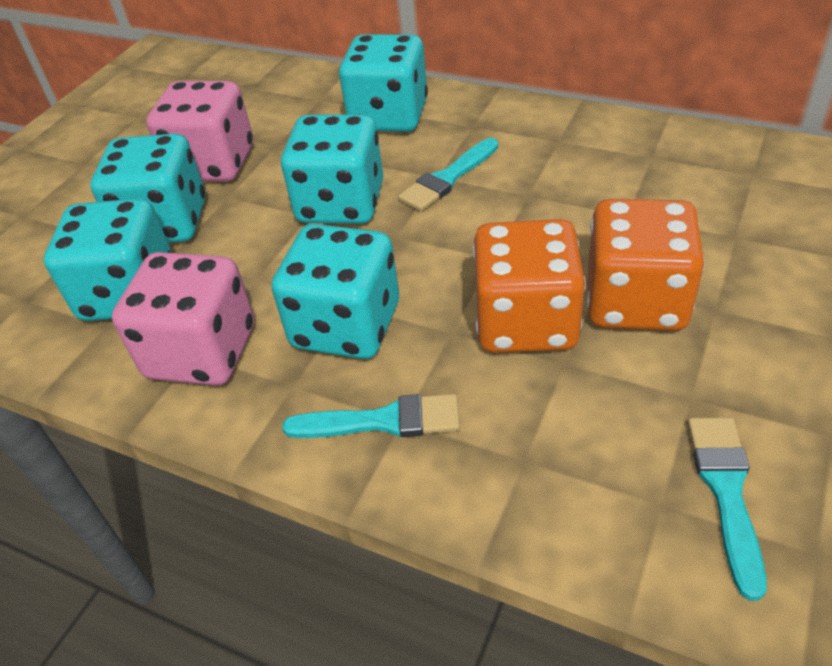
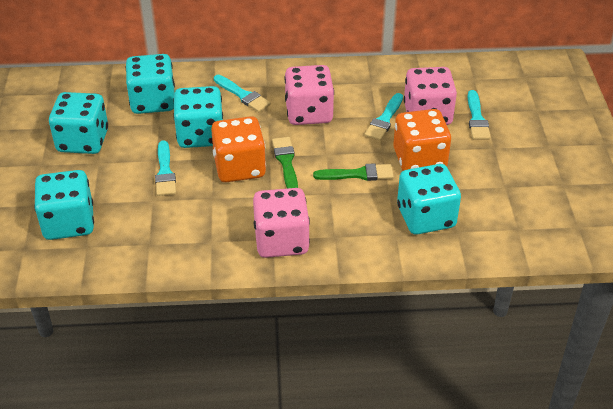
green brush: none = 0 -> [272,137,298,188] [313,163,394,181] = 2
pink dice: [112,252,254,386] [146,81,253,182] = 2 -> [253,188,310,258] [285,65,334,125] [404,67,457,125] = 3
turquoise brush: [282,394,460,438] [398,138,498,211] [688,417,767,601] = 3 -> [155,140,176,196] [214,75,271,112] [365,93,403,141] [468,90,491,139] = 4

